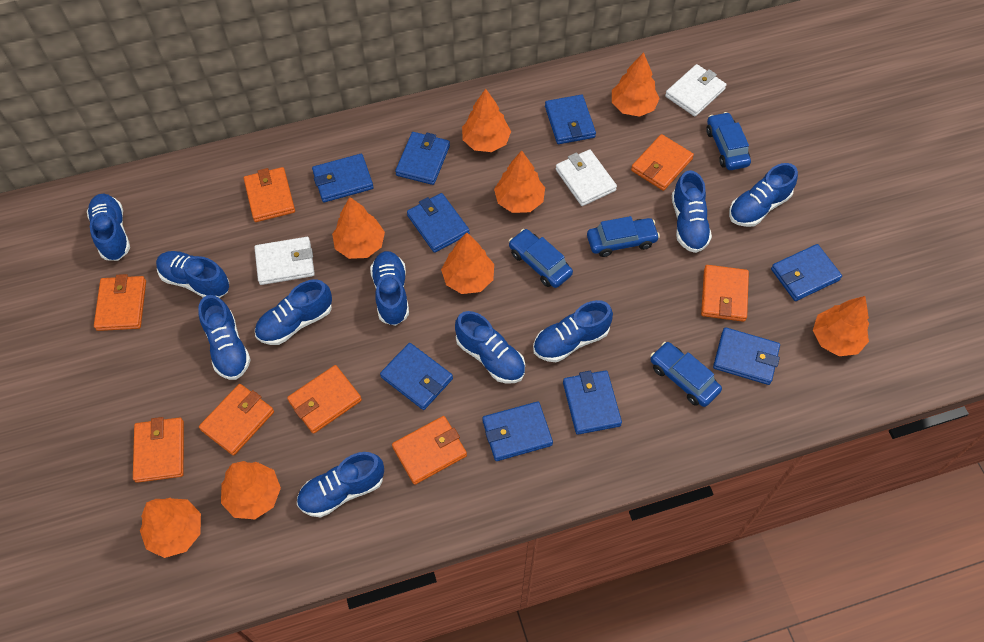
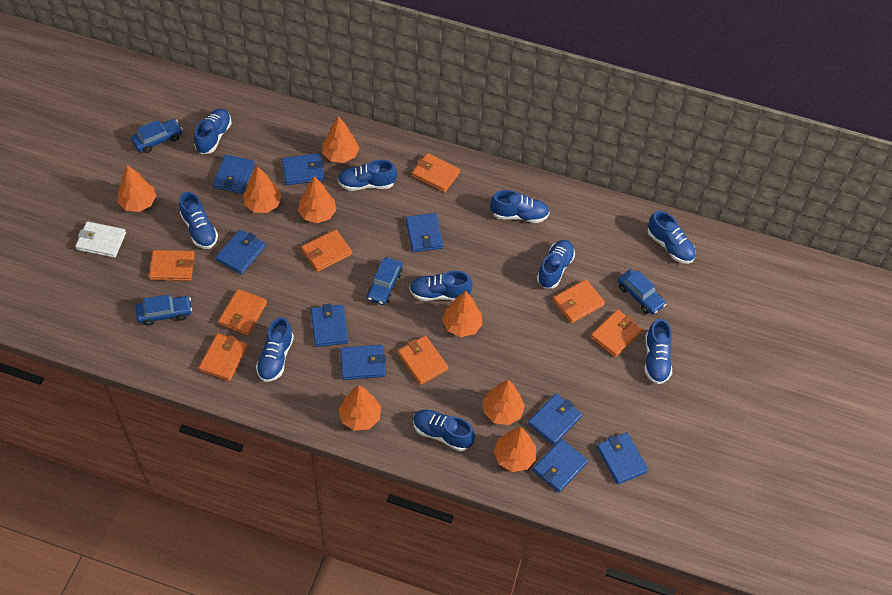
white wallet: [254,237,315,285] [556,149,617,206] [665,64,727,116] = 3 -> [75,221,126,258] = 1

